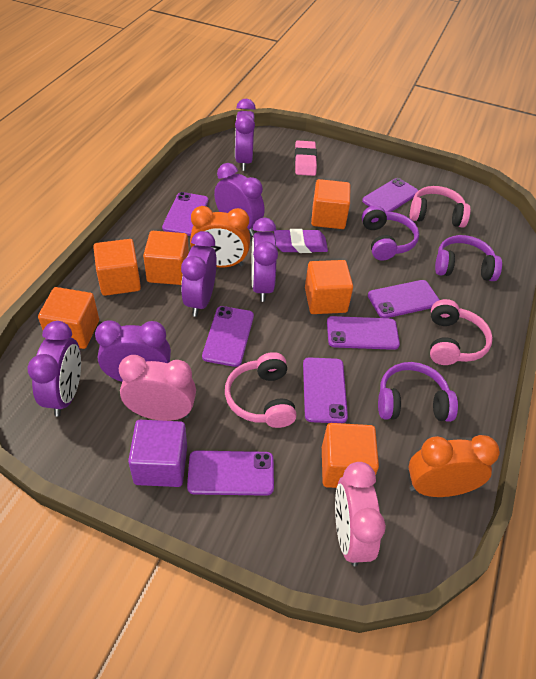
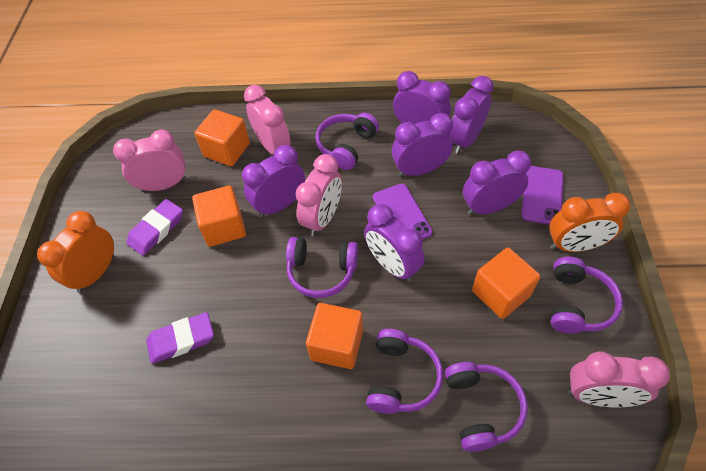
orange cube: [38,287,99,349] [93,239,141,296] [143,231,189,285] [305,260,353,314] [311,179,351,229] [322,423,379,488] = 6 -> [192,186,246,247] [194,109,250,166] [306,303,363,369] [472,248,540,319] = 4
pink clock: [119,355,196,421] [335,462,386,566] = 2 -> [113,129,187,192] [244,85,291,155] [296,154,342,236] [568,351,670,407] = 4
pink eraser: [294,141,317,176] = 1 -> none = 0
pink headphones: [225,352,297,428] [410,186,471,228] [430,299,493,365] = 3 -> none = 0
purple cube: [128,420,187,487] = 1 -> none = 0
purple eraser: [274,229,328,253] = 1 -> [127,199,183,256] [146,312,214,364] = 2
purple headphones: [362,205,419,261] [378,362,458,422] [435,235,502,281] = 3 -> [286,237,358,298] [315,113,379,170] [366,329,443,414] [445,362,528,452] [551,257,623,334] = 5
purple phone: [162,192,209,236] [187,450,274,496] [202,306,254,367] [303,357,348,423] [327,316,400,350] [362,178,419,212] [368,280,439,318] = 7 -> [373,184,432,239] [521,166,564,225] = 2

